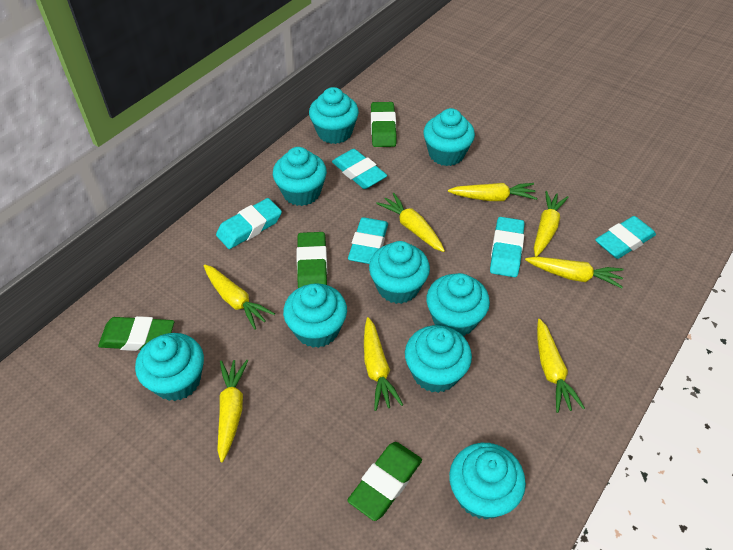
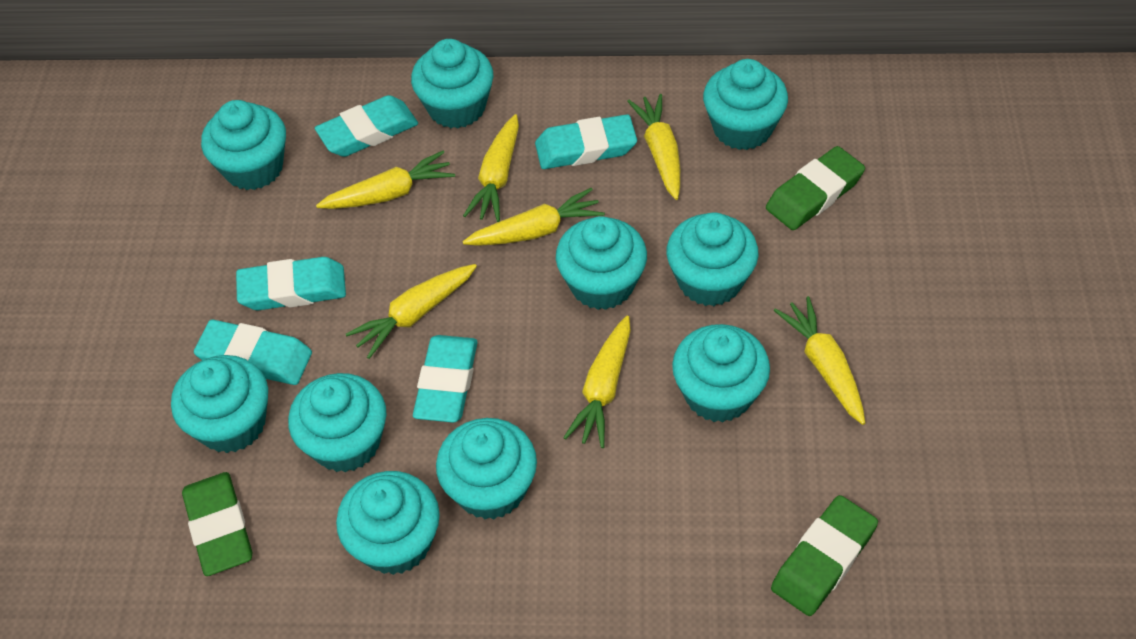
green eraser: [98,316,174,351] [297,232,327,288] [347,442,422,521] [371,102,396,147] = 4 -> [182,472,252,576] [766,146,865,230] [771,495,878,616] = 3
turquoise cupcake: [135,333,204,401] [273,147,327,206] [283,284,347,348] [309,87,359,144] [369,241,430,304] [405,325,472,393] [423,108,475,166] [426,273,490,336] [449,443,526,520] = 9 -> [171,355,268,453] [201,100,286,190] [288,373,386,473] [336,471,440,575] [411,39,494,128] [436,418,537,519] [556,216,647,310] [667,212,759,306] [672,324,770,423] [703,59,788,150] = 10
yellow carrot: [204,264,275,330] [217,360,248,462] [364,317,403,411] [376,193,445,252] [448,183,537,201] [525,256,624,288] [534,191,569,257] [537,319,585,413] = 8 -> [316,151,455,209] [346,264,477,359] [462,188,605,246] [463,114,519,222] [563,316,631,448] [627,94,680,200] [774,296,865,425] = 7

